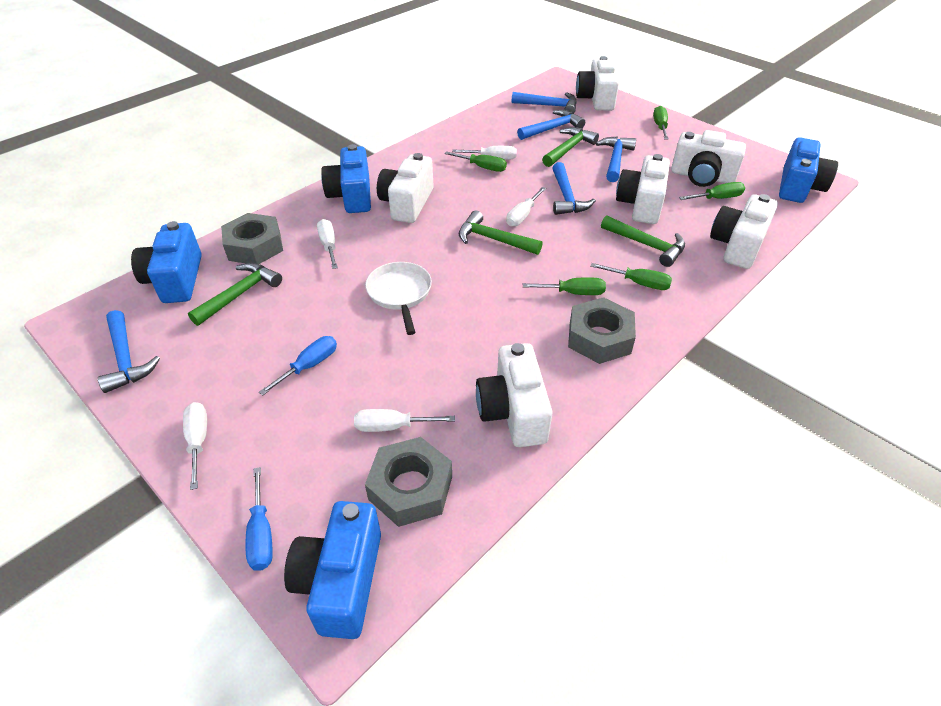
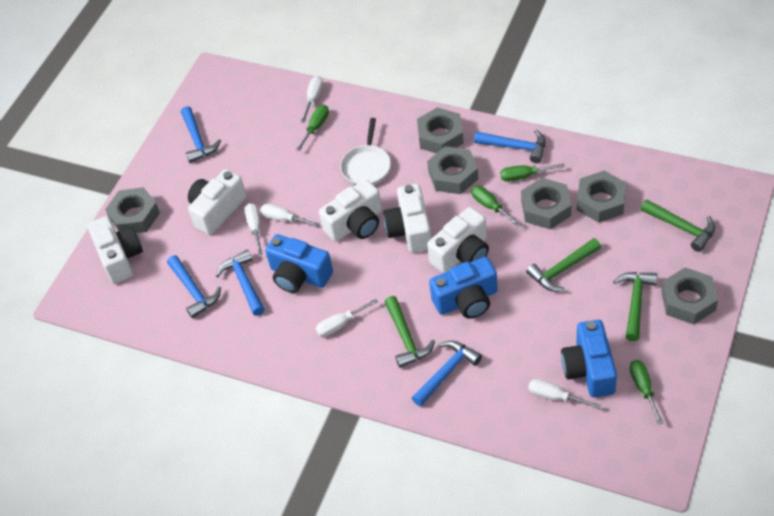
blue camera: [131,221,202,303] [284,501,381,639] [321,144,371,213] [779,137,838,203] = 4 -> [265,234,333,293] [429,257,498,319] [561,320,617,397] = 3
blue screwdriver: [246,467,273,571] [259,336,337,396] = 2 -> none = 0
green screwdriver: [444,151,507,172] [523,277,606,295] [590,263,672,290] [653,106,669,140] [679,182,745,200] = 5 -> [296,105,329,151] [471,186,520,226] [500,164,565,182] [630,360,663,424] = 4
grey nut: [221,213,283,264] [365,437,452,527] [568,297,636,364] = 3 -> [105,187,160,233] [417,107,464,153] [427,146,478,194] [521,178,571,229] [577,171,626,223] [661,267,718,325] = 6
white camera: [377,153,434,223] [476,343,553,447] [576,56,619,111] [616,154,670,224] [671,130,746,187] [710,194,778,269] = 6 -> [87,216,143,284] [188,169,247,235] [319,179,382,242] [383,184,431,253] [427,207,489,273] = 5

